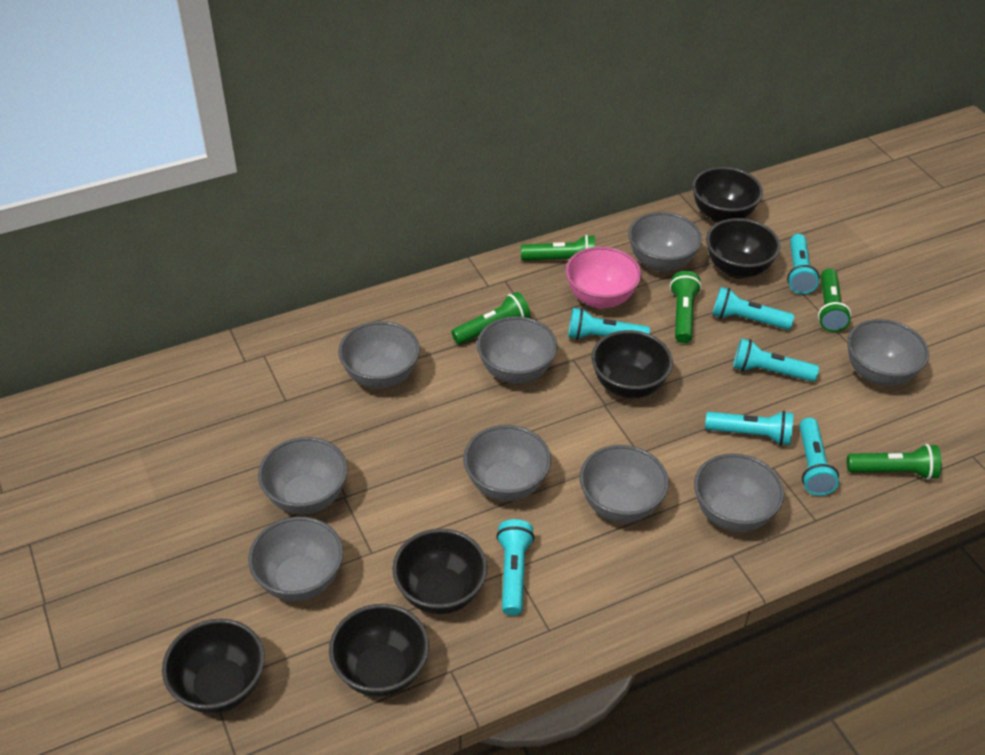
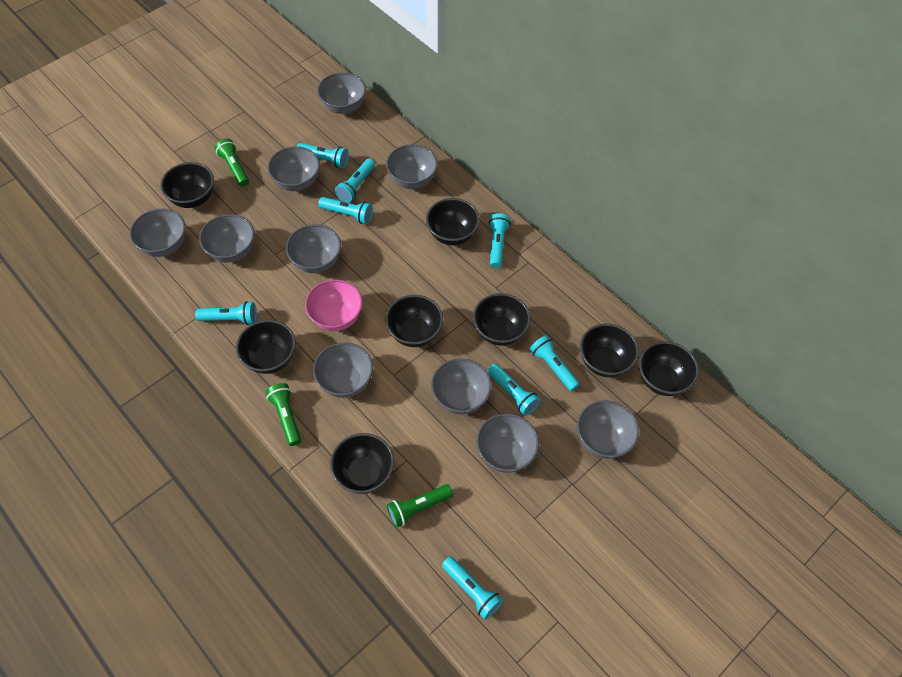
black bowl: [162,619,265,713] [329,604,429,697] [392,529,488,614] [591,330,673,398] [692,167,763,223] [706,218,781,278] = 6 -> [160,162,214,208] [236,320,296,374] [330,433,394,494] [385,295,443,347] [426,198,480,245] [473,293,531,346] [580,323,639,377] [639,341,699,396] = 8
green flashlight: [451,292,530,344] [521,235,595,261] [670,271,702,343] [818,269,851,332] [847,444,942,480] = 5 -> [215,139,249,187] [266,383,301,446] [387,484,453,528] = 3
grey bowl: [248,517,343,601] [258,437,348,515] [338,321,420,389] [463,425,551,501] [477,316,557,383] [580,445,669,523] [628,212,702,272] [694,453,784,532] [847,319,929,386] = 9 -> [130,209,186,257] [199,214,255,263] [268,146,320,191] [286,224,341,273] [313,342,373,398] [317,72,366,114] [386,144,438,189] [431,358,492,414] [476,413,539,473] [577,400,639,459] = 10
turquoise flashlight: [496,519,535,616] [568,308,650,340] [705,411,793,446] [712,287,794,330] [733,338,819,382] [787,234,819,294] [799,418,839,496] = 7 -> [195,301,257,325] [297,143,349,168] [318,197,373,224] [335,159,375,202] [442,556,503,620] [488,364,541,416] [489,213,511,268] [530,335,580,391] = 8

